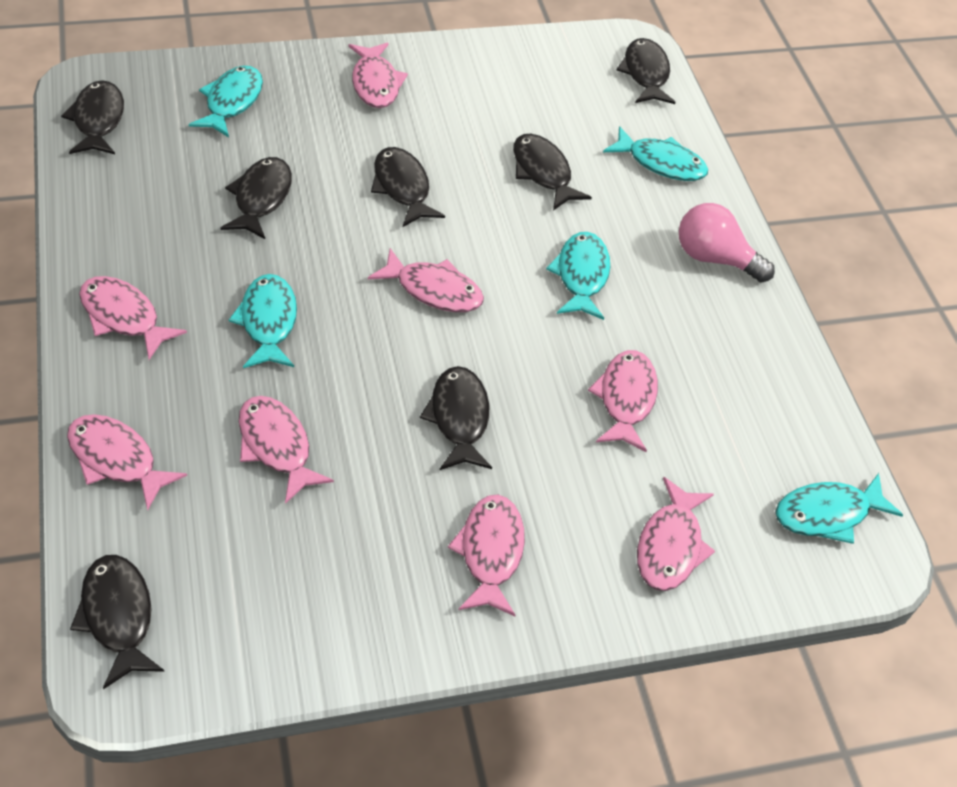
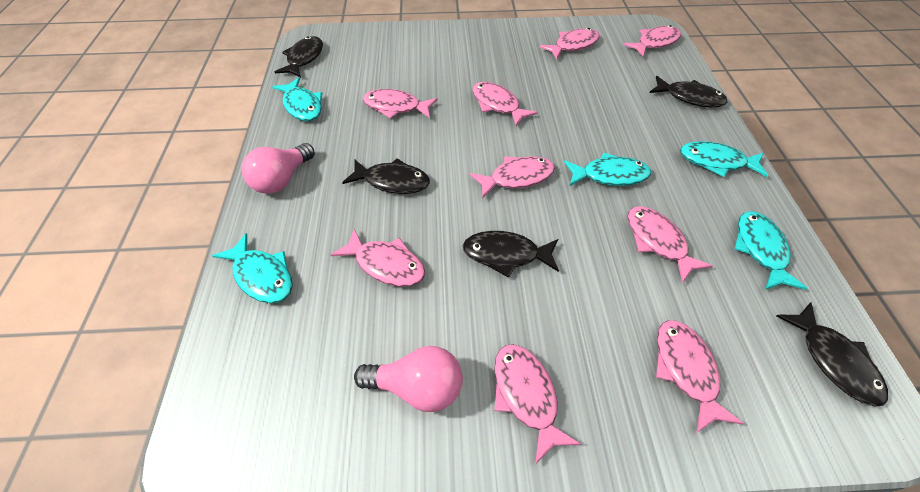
black fish: [61,80,124,154] [70,555,164,689] [221,157,292,239] [371,147,445,227] [420,366,492,470] [513,134,592,211] [617,38,675,104] = 7 -> [275,36,323,77] [342,158,430,194] [463,231,559,278] [650,76,728,107] [776,302,888,407] = 5
pink fish: [67,414,187,511] [79,276,187,360] [239,396,334,504] [348,43,408,108] [368,248,484,312] [448,495,525,616] [588,350,658,452] [637,477,715,591] = 8 -> [331,229,425,287] [363,89,438,119] [470,156,555,199] [472,82,538,126] [494,344,581,465] [539,28,600,59] [623,25,681,56] [627,206,713,283] [656,320,744,433] = 9
pink light bulb: [679,203,775,283] = 1 -> [242,143,315,194] [354,346,463,412] = 2

